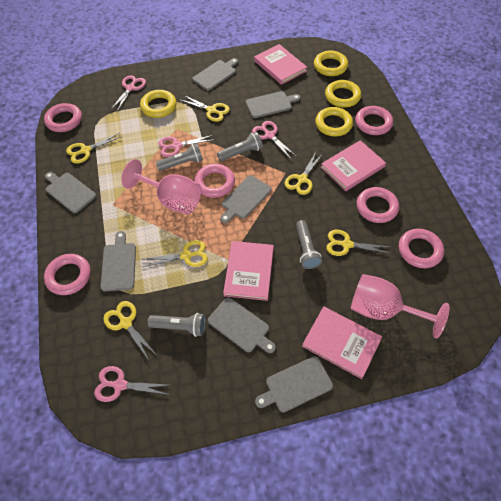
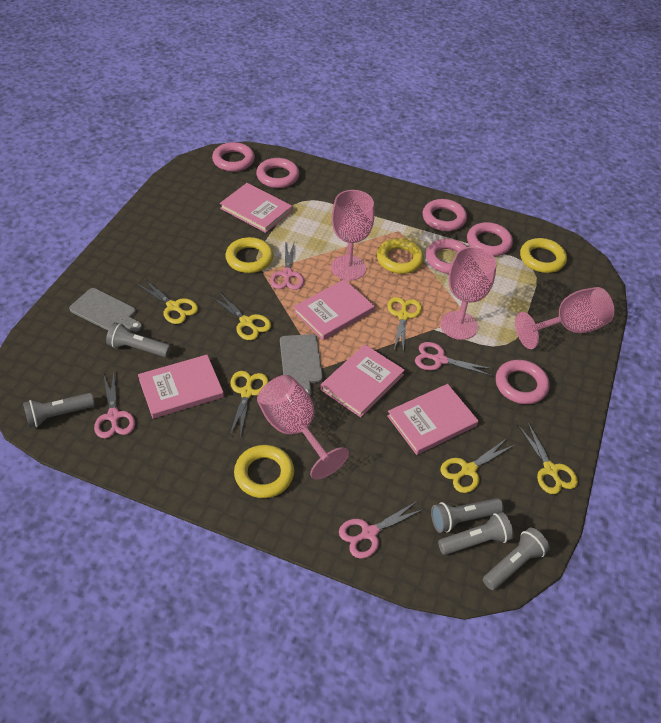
grey cutting board: [45,172,96,213] [100,231,136,291] [192,58,238,91] [208,297,276,353] [220,175,271,223] [246,91,301,118] [255,356,333,412] = 7 -> [69,288,142,332] [280,334,323,397] = 2
grey flashlight: [147,313,206,337] [156,143,203,171] [217,132,263,161] [296,220,322,269] = 4 -> [23,393,95,428] [106,322,171,357] [431,498,504,533] [438,512,514,555] [483,528,550,590] = 5
pink book: [223,241,274,301] [254,44,307,85] [302,307,382,379] [321,140,386,191] = 4 -> [138,355,224,419] [220,183,292,233] [293,279,375,340] [320,344,405,417] [387,384,479,455] = 5
pink goblet: [121,159,201,214] [351,274,449,339] = 2 -> [257,375,349,480] [331,190,375,281] [440,247,496,340] [515,287,614,349] = 4

